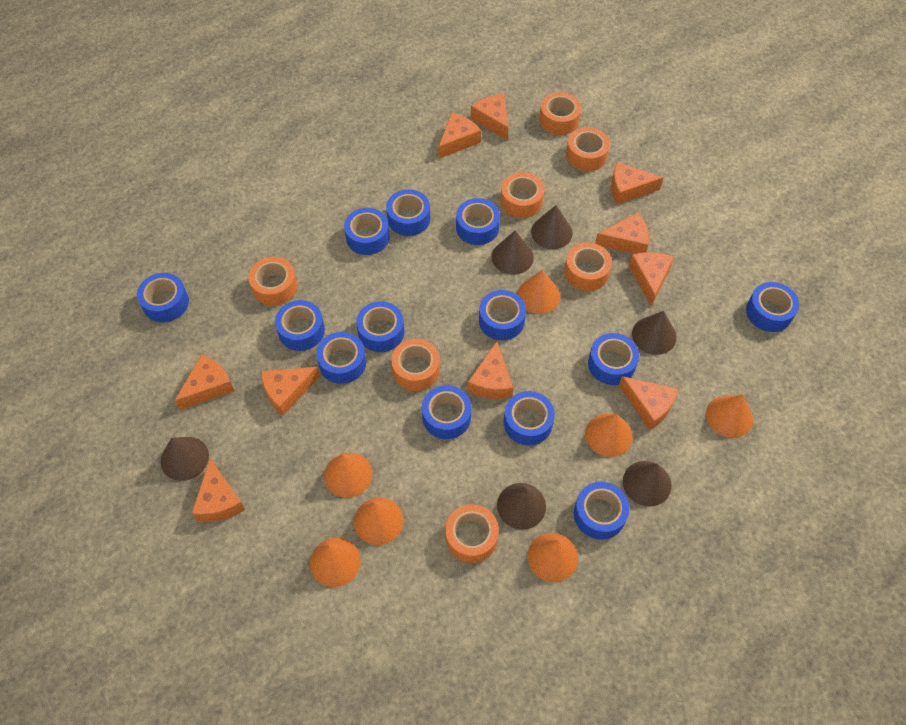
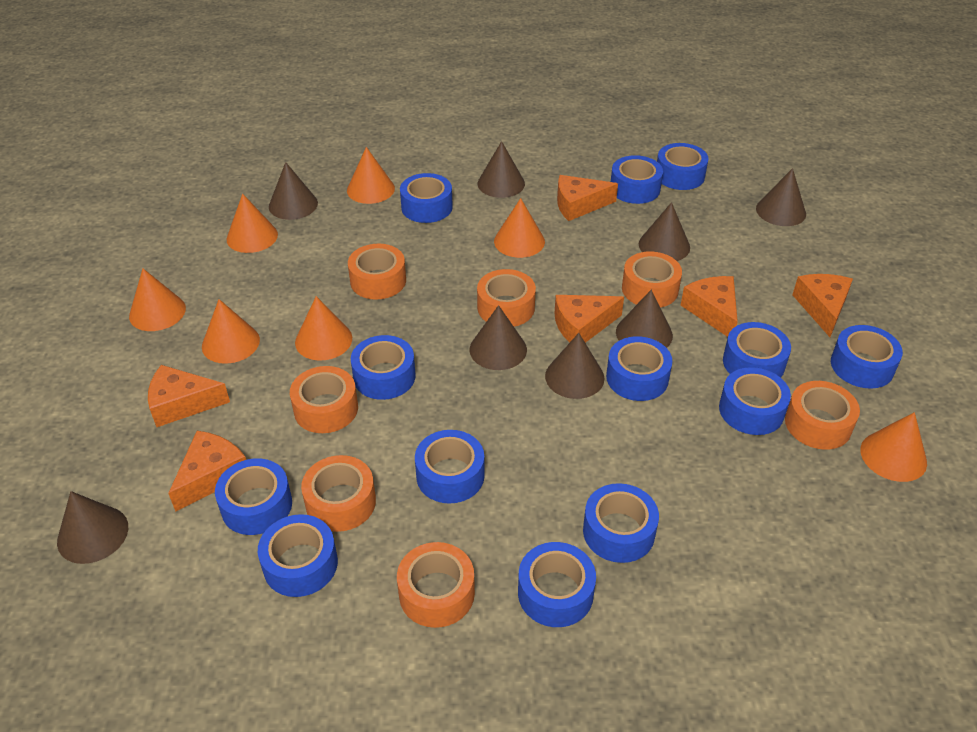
brown cone: [161,437,209,481] [491,231,534,275] [497,483,546,530] [531,205,573,249] [623,461,671,507] [632,311,676,355] = 6 -> [57,491,128,564] [269,162,318,220] [470,305,527,370] [478,141,525,198] [545,333,604,399] [616,290,673,348] [639,202,690,261] [756,168,806,226] = 8
orange cheese: [175,354,234,410] [192,458,245,522] [261,367,320,416] [439,112,481,159] [468,341,513,399] [471,94,508,141] [595,212,649,254] [611,162,663,204] [619,376,678,430] [629,252,674,306] = 10 -> [148,365,230,427] [168,431,246,512] [554,295,624,343] [557,175,618,221] [680,276,738,337] [792,274,853,337] = 6

